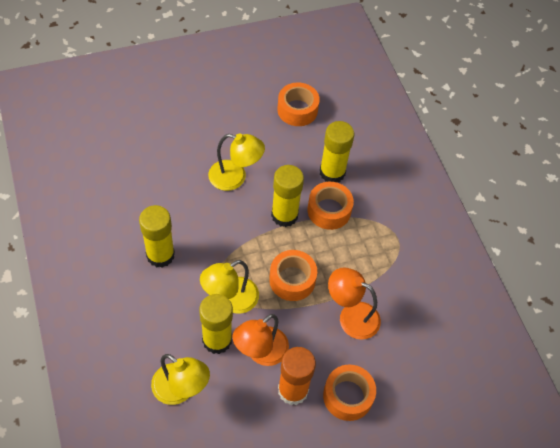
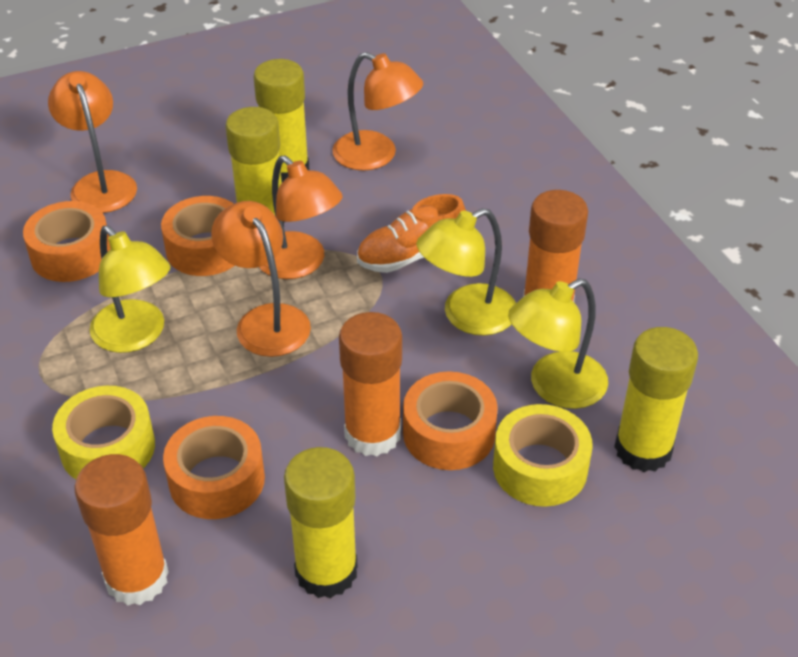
orange glue stick: [278,347,316,405] = 1 -> [74,454,169,606] [339,312,402,456] [523,190,588,302] = 3
orange lamp: [232,314,289,366] [328,267,381,340] = 2 -> [48,71,137,213] [211,201,311,357] [259,155,343,279] [332,52,423,171] = 4
orange shoe: none = 0 -> [357,194,466,273] = 1
yellow tape: none = 0 -> [52,386,155,479] [493,404,593,507] = 2

